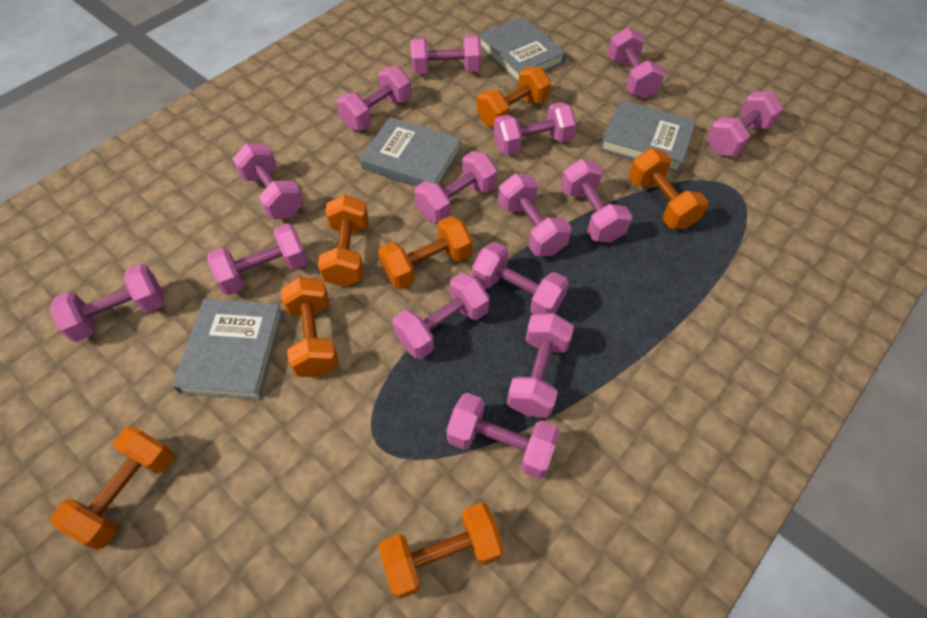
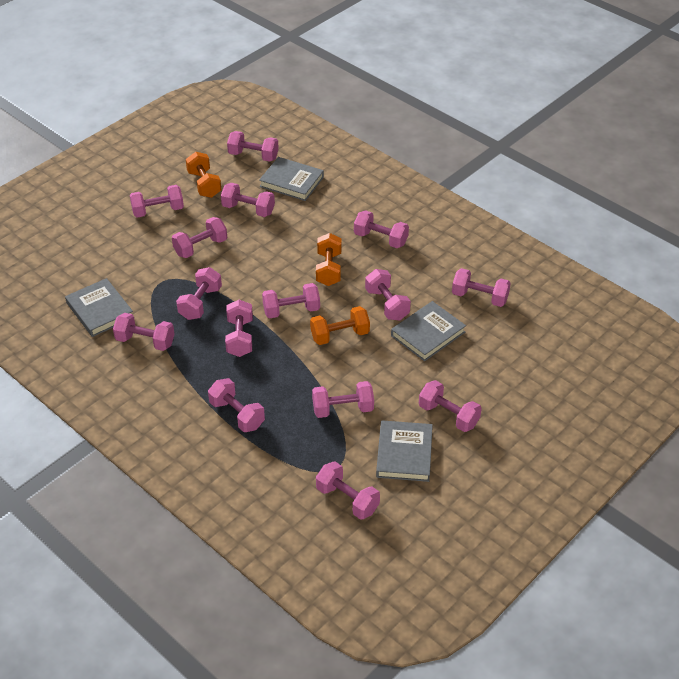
orange dumbbell: [50,426,174,550] [281,277,339,377] [318,195,369,287] [378,216,472,289] [379,502,504,599] [477,67,551,127] [629,148,708,229] = 7 -> [186,152,221,198] [310,306,370,345] [316,233,341,286] = 3

